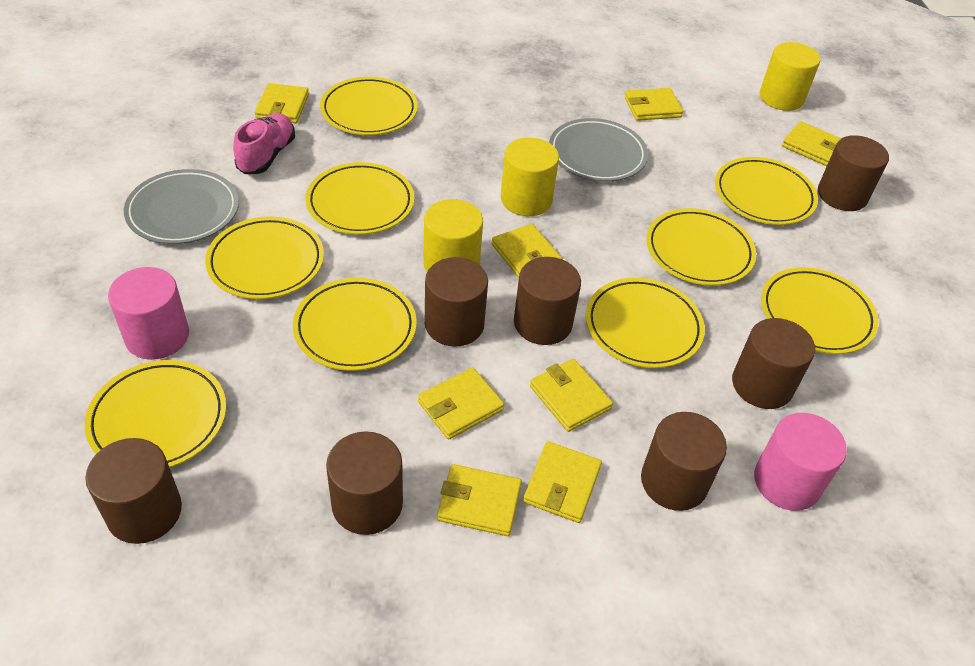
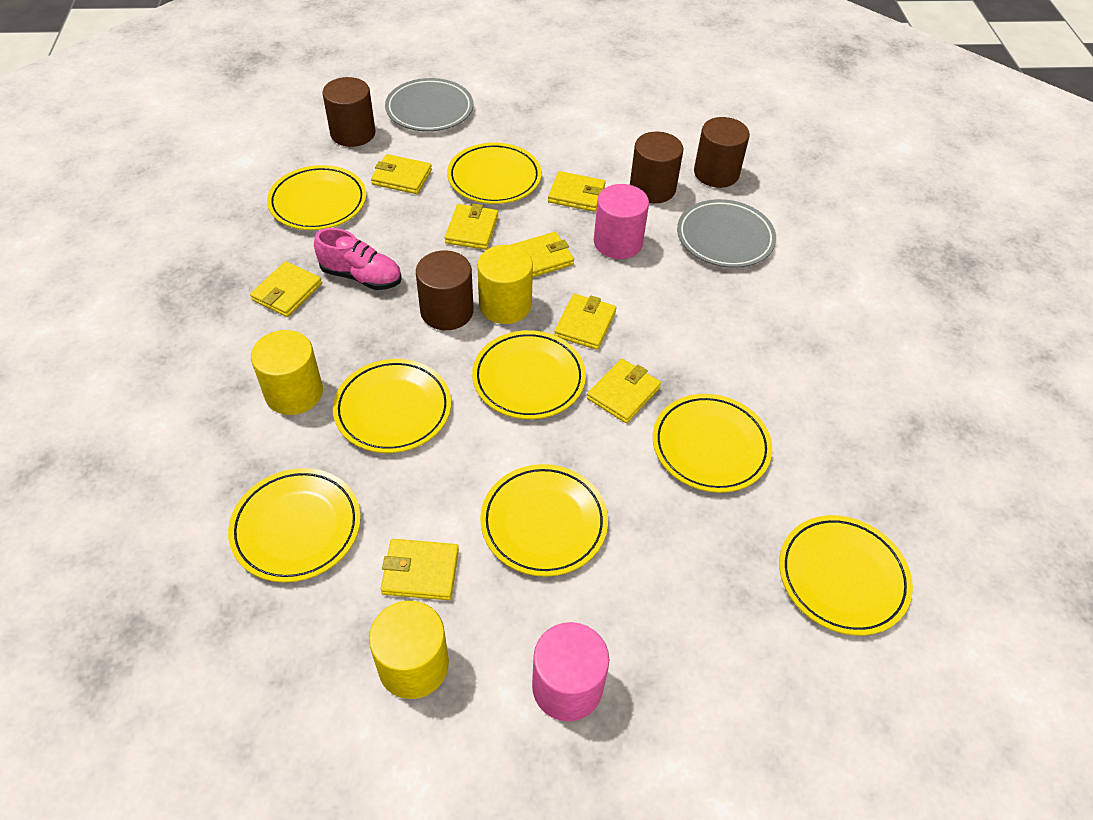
brown cylinder: [85,438,182,544] [326,431,403,535] [425,257,488,347] [514,257,581,345] [641,412,727,511] [732,318,815,409] [818,135,889,211] = 7 -> [322,77,376,147] [416,250,474,330] [630,132,683,203] [694,117,750,188] = 4
yellow plate: [84,360,226,468] [205,217,324,299] [293,278,417,371] [306,162,414,235] [320,77,418,135] [586,278,705,368] [646,208,756,286] [715,157,818,225] [761,267,879,354] = 9 -> [228,468,361,583] [267,165,366,230] [333,359,451,453] [447,143,542,204] [472,330,586,419] [480,464,608,577] [653,394,772,493] [779,515,913,636] = 8

